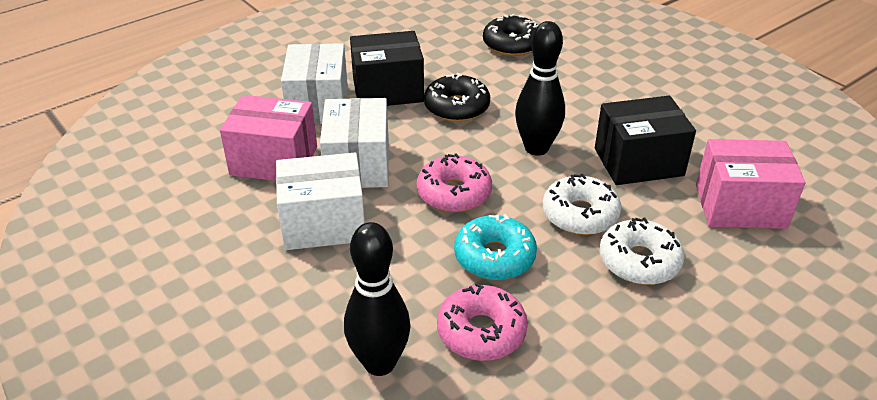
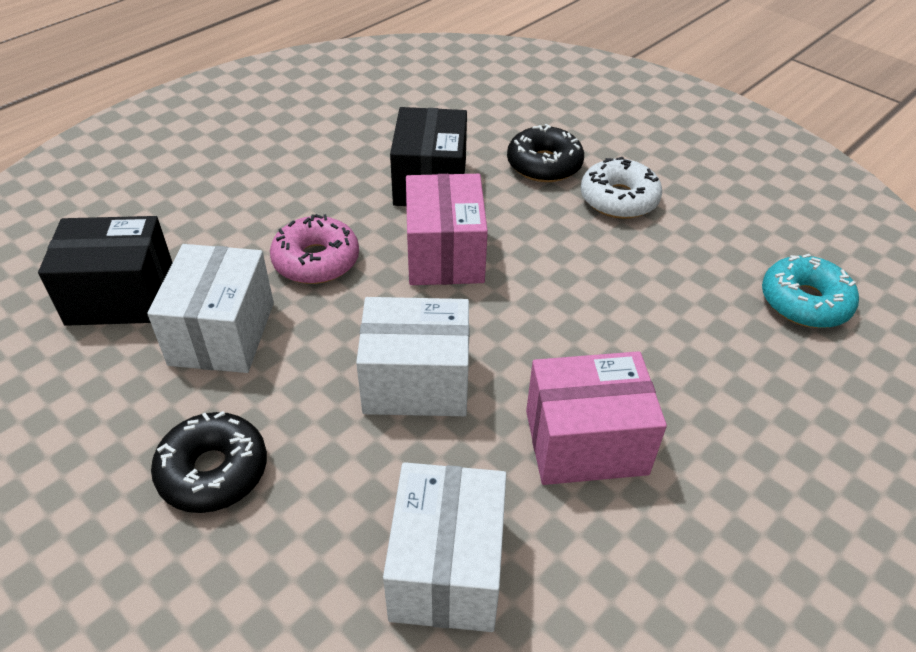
black bowling pin: [344,222,411,376] [515,21,565,156] = 2 -> none = 0
pink donut: [417,153,492,212] [437,283,528,361] = 2 -> [270,214,359,284] = 1
white donut: [543,174,622,235] [600,218,685,285] = 2 -> [581,157,662,219] = 1

